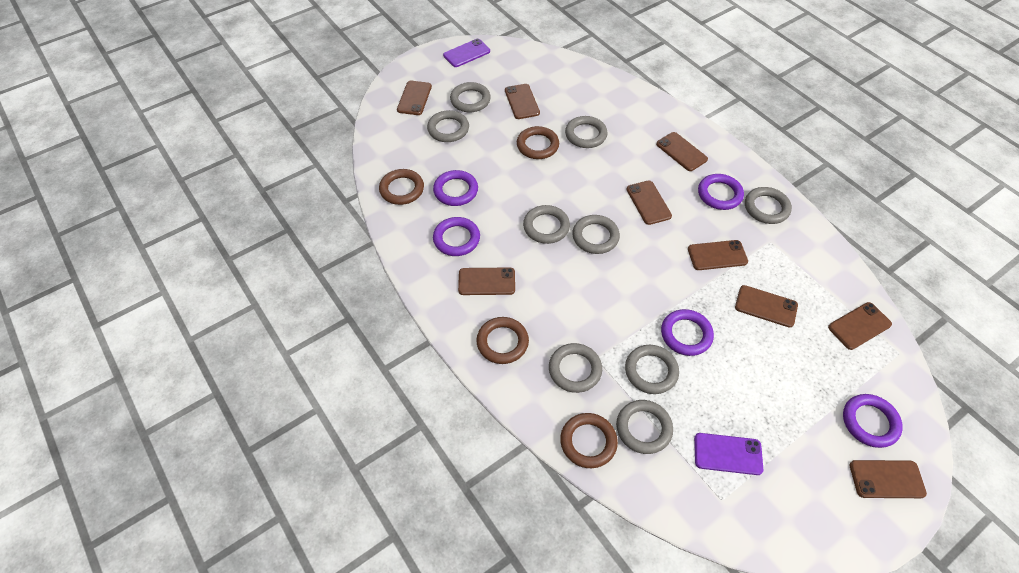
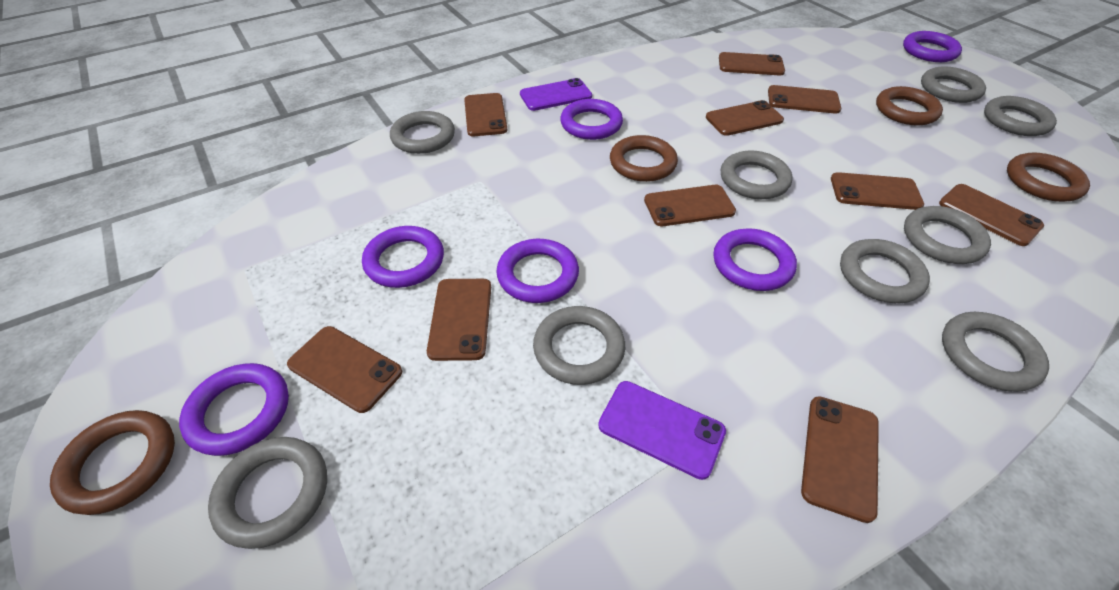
brown phone: [397,81,432,115] [458,268,515,295] [505,84,540,119] [626,180,672,225] [656,132,708,171] [688,240,748,270] [735,285,798,327] [828,302,892,350] [849,460,927,498] = 9 -> [287,326,402,413] [427,279,491,361] [464,93,507,136] [644,185,736,226] [706,100,784,136] [719,52,785,76] [768,85,841,114] [801,396,879,523] [831,172,924,210] [939,184,1044,246] = 10
purple ring: [433,170,478,206] [433,217,480,256] [661,309,714,356] [698,174,744,210] [843,394,903,448] = 5 -> [179,363,289,456] [362,226,444,288] [496,239,579,303] [560,99,623,140] [713,228,797,291] [903,31,962,62] = 6

